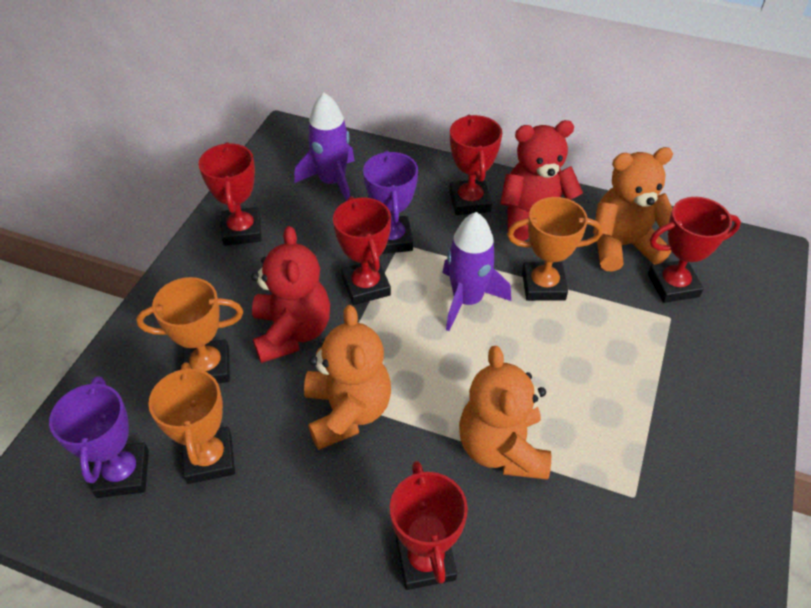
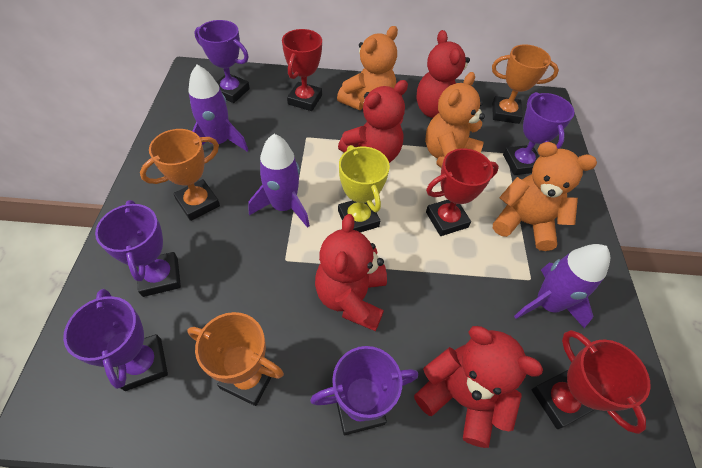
purple rocket: [294,92,355,201] [443,212,511,331] = 2 -> [188,65,248,151] [248,134,310,228] [514,244,610,328] = 3
purple trophy: [49,376,149,498] [363,151,418,254] = 2 -> [63,289,168,391] [95,200,181,297] [194,20,250,103] [310,346,418,435] [503,92,575,175] = 5
red teddy bear: [251,226,330,363] [500,120,583,241] = 2 -> [315,214,387,331] [338,80,408,163] [414,326,543,448] [416,30,470,118] = 4
red trophy: [198,142,262,246] [333,196,391,305] [390,461,468,590] [449,115,502,215] [648,197,741,303] = 5 -> [282,29,322,111] [426,148,499,236] [532,330,650,434] = 3
yellow trophy: none = 0 -> [338,145,390,232] = 1

